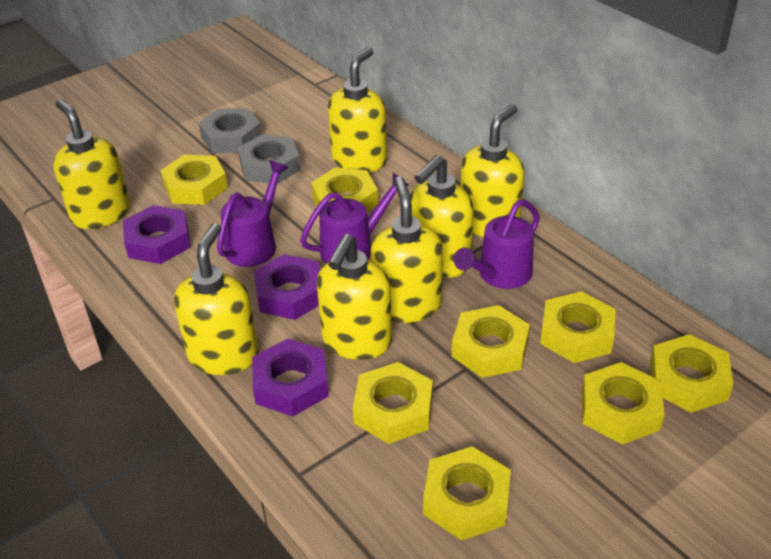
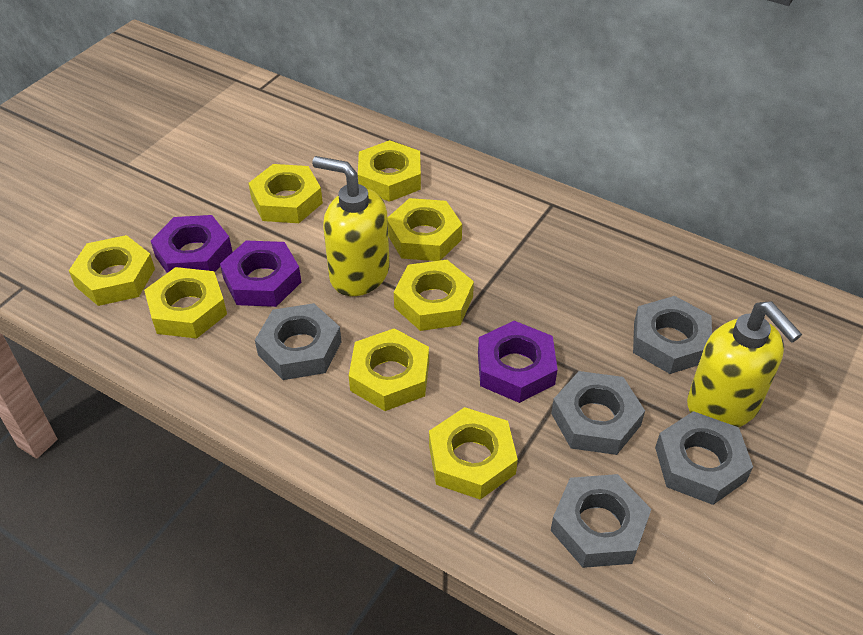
grey nut: [199,108,262,153] [238,134,301,184] = 2 -> [255,303,341,380] [551,371,645,455] [551,474,651,568] [633,296,712,374] [655,411,753,505] = 5
purple watering can: [217,161,288,267] [300,173,409,263] [454,200,540,289] = 3 -> none = 0
yellow soap dispenser: [53,99,130,229] [174,223,259,375] [317,234,392,360] [328,47,387,173] [370,176,443,323] [410,155,474,278] [460,104,525,237] = 7 -> [312,156,390,296] [687,301,802,427] = 2

